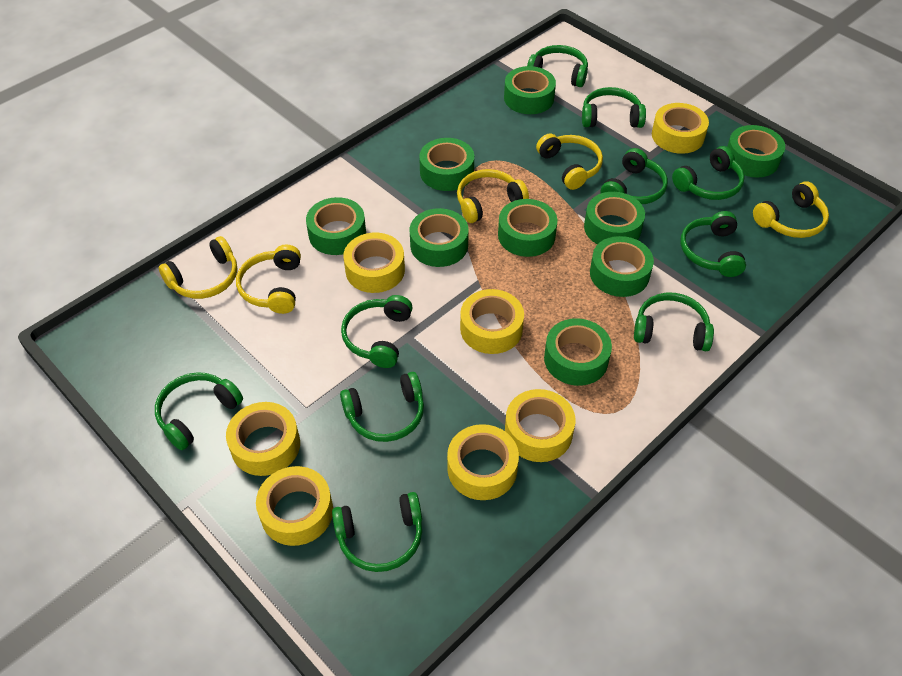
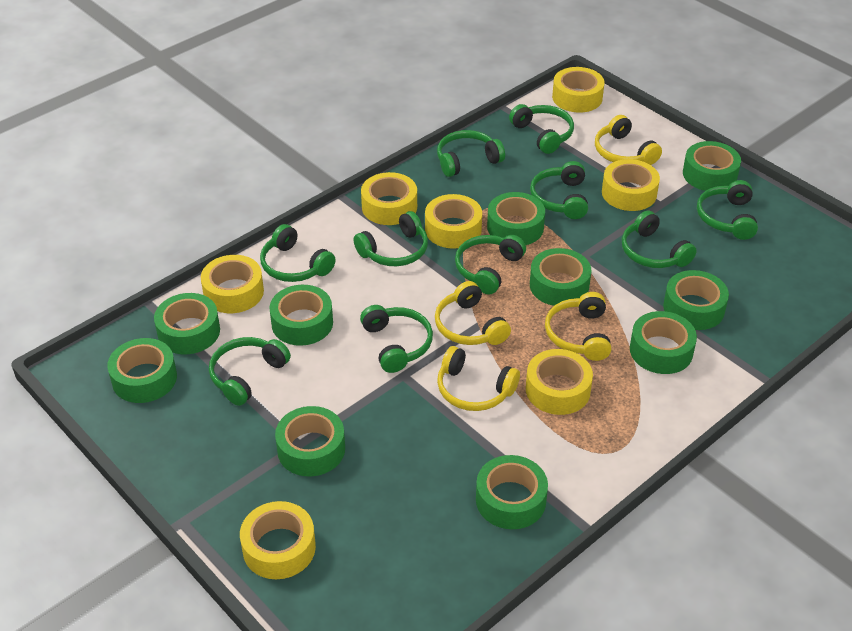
green tape: [306,197,366,255] [410,208,469,267] [419,138,474,191] [498,199,557,257] [504,66,556,114] [544,318,612,386] [584,192,645,245] [590,236,654,297] [727,125,785,178] = 9 -> [107,338,177,403] [154,293,220,354] [269,285,333,346] [275,406,345,476] [476,455,548,529] [487,192,545,245] [530,248,591,306] [630,311,697,374] [663,270,729,330] [683,141,741,191] = 10
yellow headphones: [159,236,237,299] [236,245,301,314] [457,169,529,223] [536,133,603,190] [753,182,829,238] = 5 -> [435,281,511,345] [437,346,520,411] [545,292,611,361] [595,115,662,165] = 4

